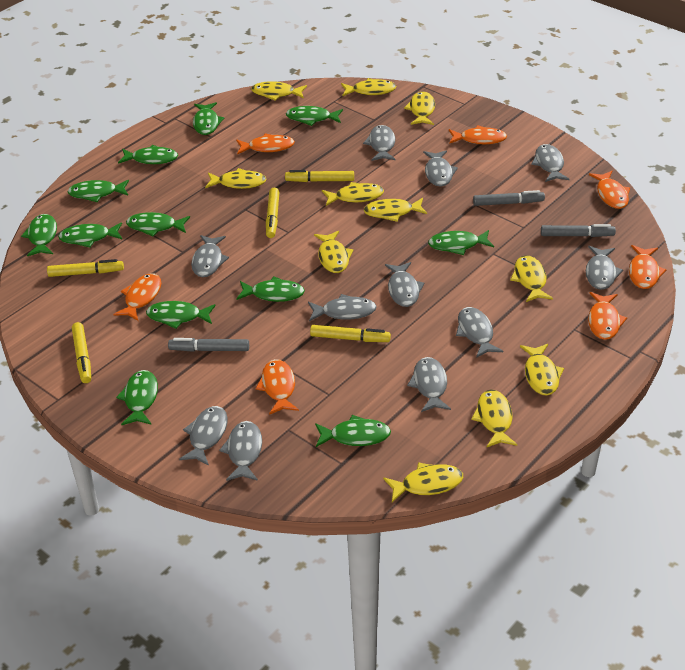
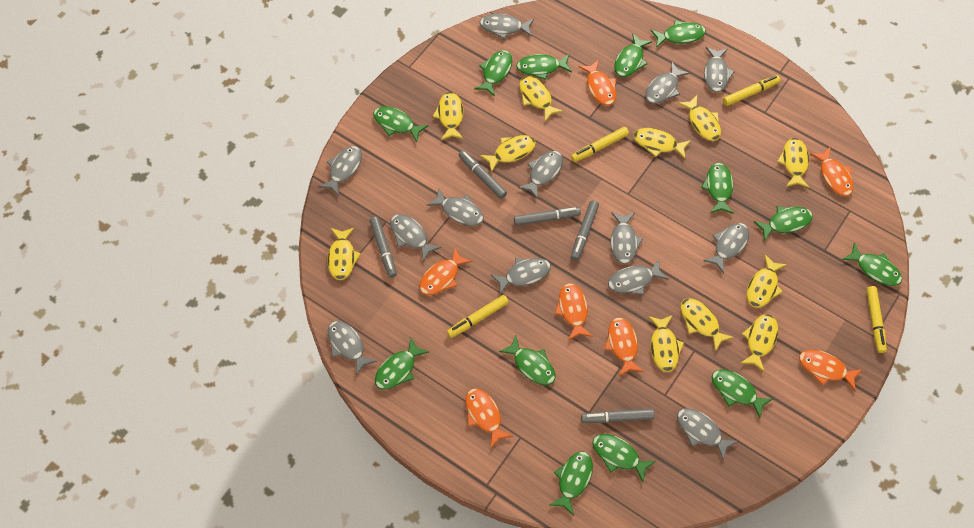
green fish: [21,214,57,256] [58,222,122,248] [67,180,129,202] [116,370,158,425] [118,145,178,164] [126,212,190,236] [146,301,216,329] [193,102,224,135] [236,277,305,302] [286,106,343,126] [315,415,391,447] [428,230,494,255] = 12 -> [373,107,428,142] [375,338,429,390] [474,50,512,97] [499,336,555,385] [516,54,572,80] [550,451,593,516] [592,434,656,482] [614,33,652,77] [651,20,706,48] [701,163,734,214] [712,369,773,418] [754,206,813,241] [842,242,902,286] = 13
grey fish: [179,406,228,466] [191,235,229,277] [219,421,262,481] [308,294,377,321] [363,125,395,161] [385,262,425,307] [407,357,451,412] [423,150,458,186] [456,307,503,358] [531,144,570,182] [586,246,623,290] = 11 -> [319,146,362,196] [328,321,377,375] [390,214,441,262] [427,189,484,226] [480,14,534,39] [491,258,551,295] [518,151,563,199] [608,259,668,295] [610,212,643,264] [645,62,690,104] [677,408,738,460] [703,223,749,273] [704,47,735,92] = 13
grey marker: [168,338,249,352] [473,190,545,206] [541,224,616,237] = 3 -> [370,217,397,278] [459,150,507,199] [514,207,581,226] [571,200,599,261] [581,408,655,423] = 5
yellow marker: [47,259,124,277] [72,322,91,383] [266,188,279,238] [285,170,354,182] [310,325,391,342] = 5 -> [447,295,509,338] [571,127,629,162] [723,75,781,106] [866,286,887,353] = 4

